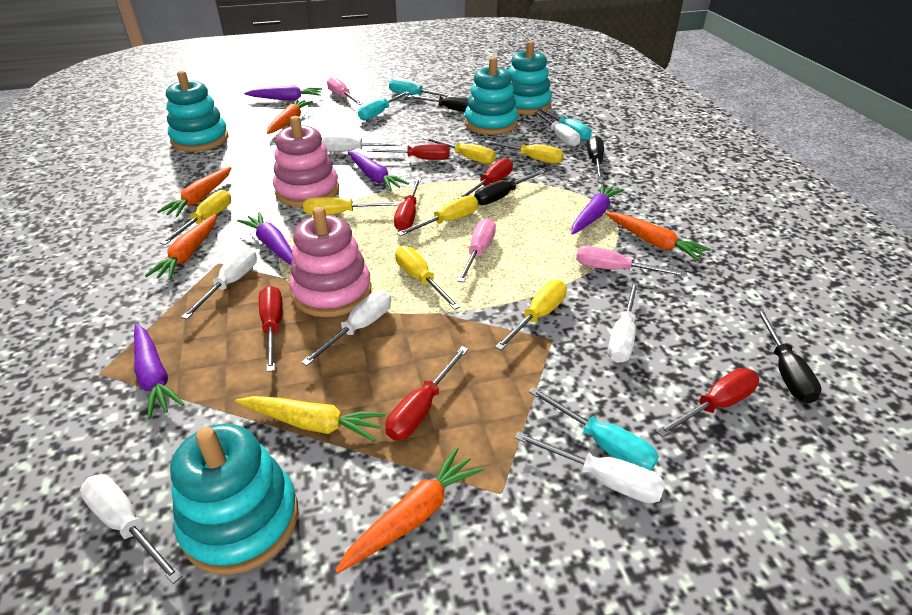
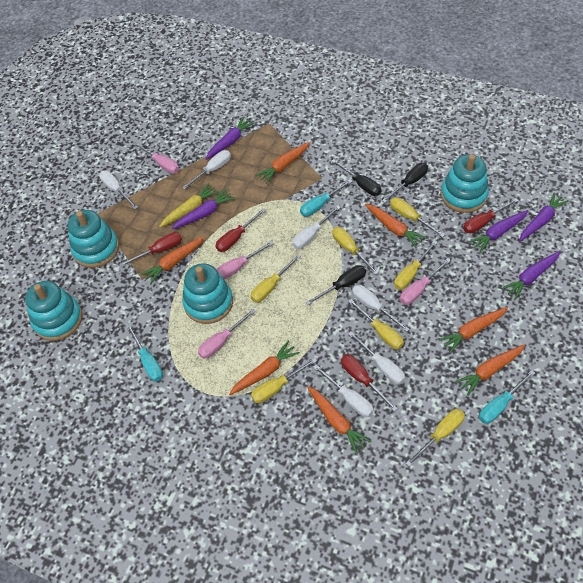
black screwdriver: [408,95,468,112] [474,170,545,205] [587,136,604,180] [755,309,822,403] = 4 -> [306,265,366,305] [331,159,381,196] [382,163,428,203] = 3
orange carrot: [145,214,217,280] [157,167,231,217] [267,99,313,134] [335,447,484,574] [605,212,710,261] = 5 -> [141,236,204,284] [229,340,300,395] [256,142,310,184] [307,386,371,454] [365,204,427,248] [439,307,508,353] [455,344,525,396] = 7
pink screwdriver: [327,77,363,105] [457,218,496,282] [576,246,687,277] = 3 -> [133,142,179,174] [198,309,256,359] [216,241,274,280] [400,258,451,305] = 4
pink stacking toy: [273,116,339,207] [289,207,371,317] = 2 -> none = 0
red screwdriver: [259,286,283,372] [367,144,450,160] [386,346,469,440] [394,178,421,231] [458,158,513,199] [656,368,759,437] = 6 -> [119,232,182,267] [215,208,266,252] [341,354,398,411] [463,198,519,233] = 4
turquoise screwdriver: [358,91,409,121] [389,79,452,97] [529,387,659,471] [537,108,592,141] = 4 -> [126,324,163,382] [300,179,353,217] [479,370,535,424] = 3
white screwdriver: [80,474,182,584] [181,247,257,319] [301,291,391,366] [322,136,401,152] [515,431,665,503] [534,111,580,147] [608,282,639,363] = 7 -> [99,170,138,209] [182,150,231,189] [292,205,341,249] [313,364,374,417] [348,331,405,384] [352,285,410,332] = 6

